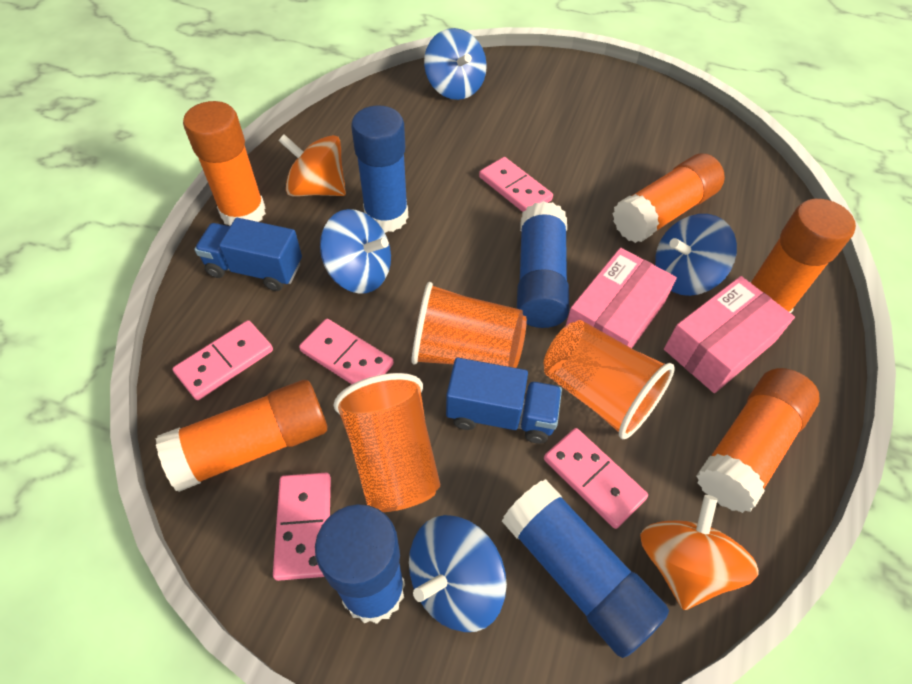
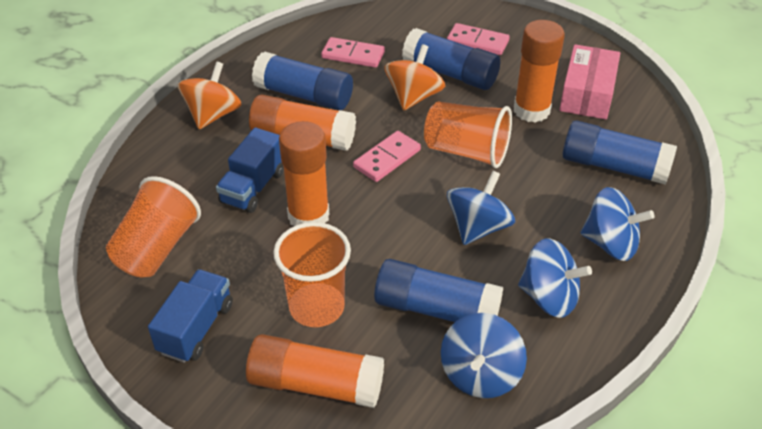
orange glue stick: [156,380,327,492] [183,101,266,226] [613,153,725,243] [696,368,820,513] [750,199,856,313] = 5 -> [246,334,384,408] [249,95,356,151] [279,121,329,226] [514,20,565,123] = 4
pink box: [566,248,677,348] [664,276,795,393] = 2 -> [559,44,620,119] = 1
pink domino: [172,320,273,400] [273,473,331,581] [299,319,394,384] [479,157,553,212] [544,428,648,529] = 5 -> [321,37,385,68] [353,131,421,182] [447,23,510,55] = 3

